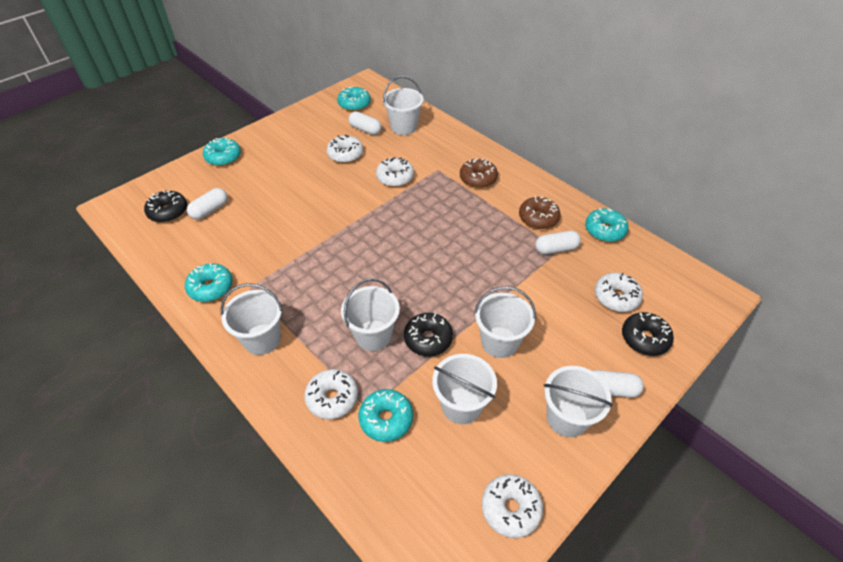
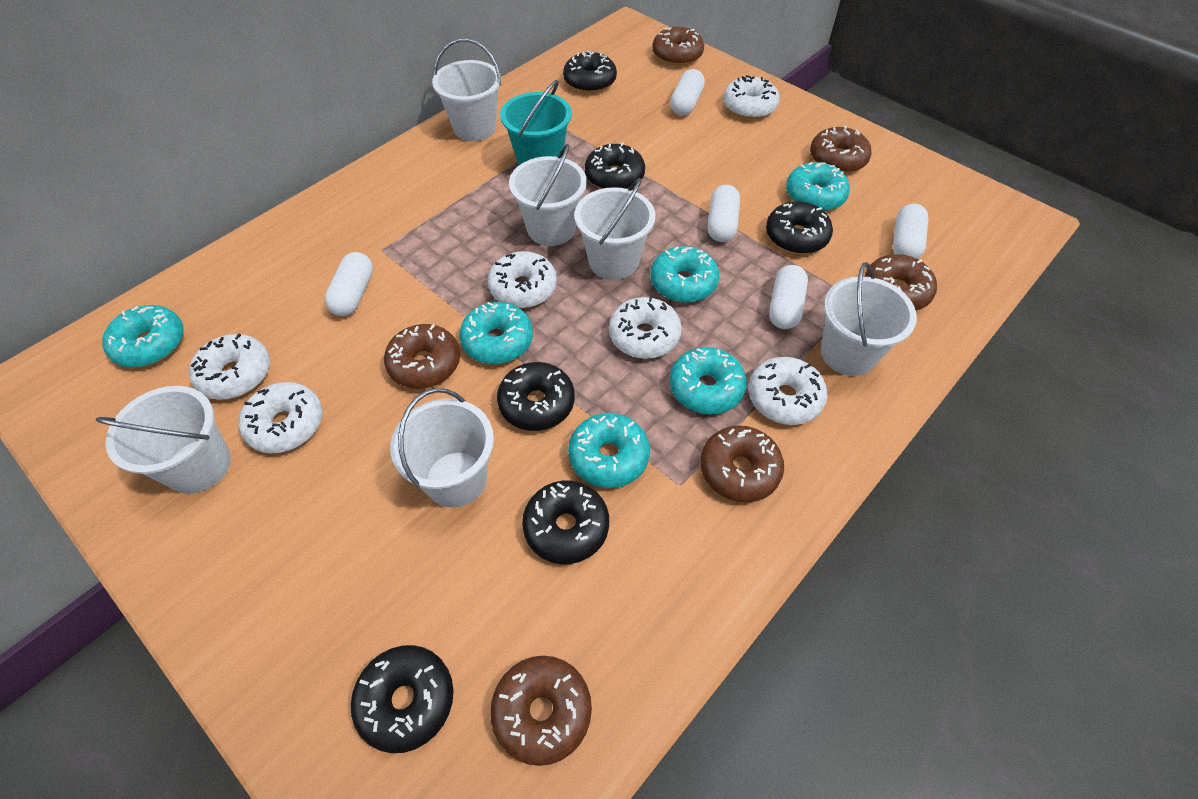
black donut: [144,190,187,223] [404,313,453,356] [622,312,674,356] = 3 -> [351,645,454,753] [497,362,575,431] [522,481,609,564] [563,50,617,93] [585,143,645,189] [766,201,833,254] = 6
brown donut: [460,158,498,188] [519,196,561,229] = 2 -> [384,324,460,388] [490,656,592,766] [652,27,704,66] [700,425,784,502] [810,125,872,173] [865,254,937,310] = 6
turquoise bucket: none = 0 -> [500,80,572,165] = 1
turquoise donut: [185,263,233,302] [203,138,241,166] [337,87,371,111] [359,389,413,442] [585,208,629,242] = 5 -> [102,305,184,368] [459,302,533,364] [568,413,650,488] [650,246,719,303] [670,347,747,415] [786,162,850,211] = 6
white capsule: [187,188,228,220] [348,111,382,135] [535,231,581,254] [593,370,644,397] = 4 -> [325,252,373,316] [670,69,705,116] [708,185,740,242] [769,265,808,329] [893,203,928,259] = 5
white donut: [304,369,358,419] [327,135,363,163] [376,157,414,187] [482,474,543,538] [595,273,643,312] = 5 -> [189,334,270,400] [239,382,323,453] [488,251,557,308] [609,296,682,359] [723,75,780,119] [748,357,827,425] = 6

